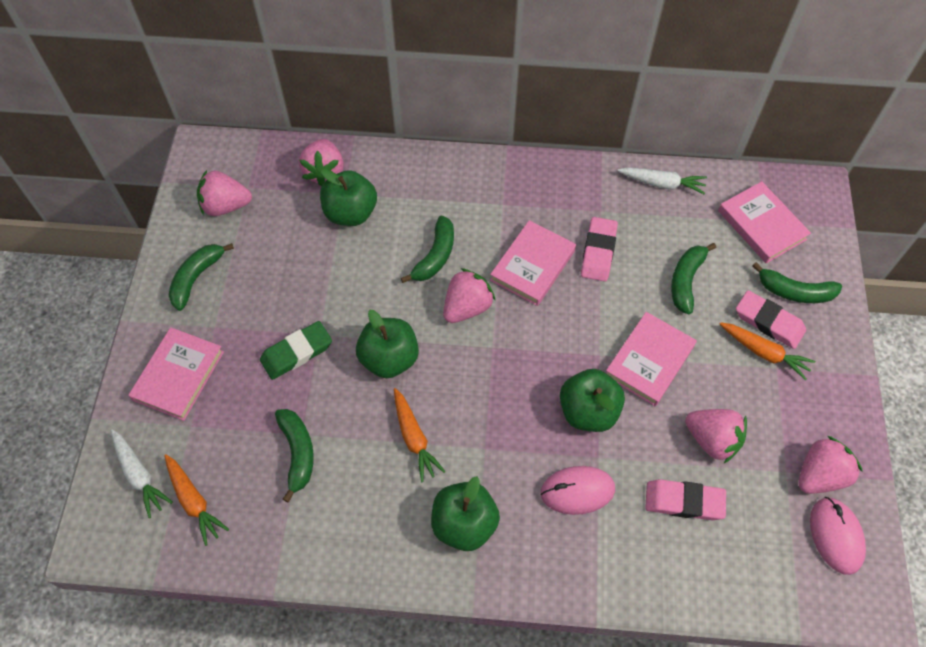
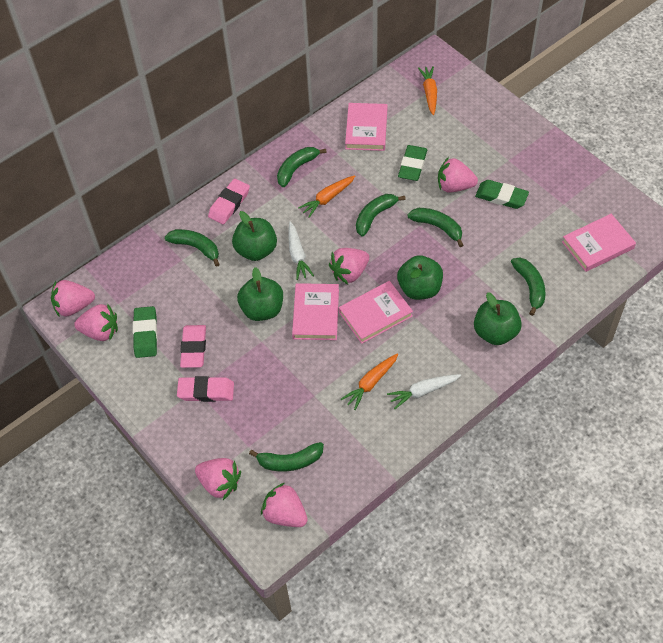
green banana: [169,243,234,311] [275,409,314,502] [401,216,454,283] [671,243,716,314] [752,262,842,303] = 5 -> [165,229,220,267] [249,442,324,471] [277,147,327,187] [356,194,406,237] [407,208,464,247] [511,257,546,316] = 6
green eraser: [260,321,332,380] = 1 -> [133,306,157,358] [398,145,427,181] [475,180,529,209] = 3
pink mouse: [541,466,615,515] [810,497,866,575] = 2 -> none = 0
pink strawberry: [197,170,252,216] [299,139,344,186] [443,268,495,323] [685,409,747,463] [798,436,863,494] = 5 -> [51,280,95,317] [74,304,118,341] [195,458,241,500] [261,483,308,527] [329,248,369,284] [438,157,478,192] = 6

